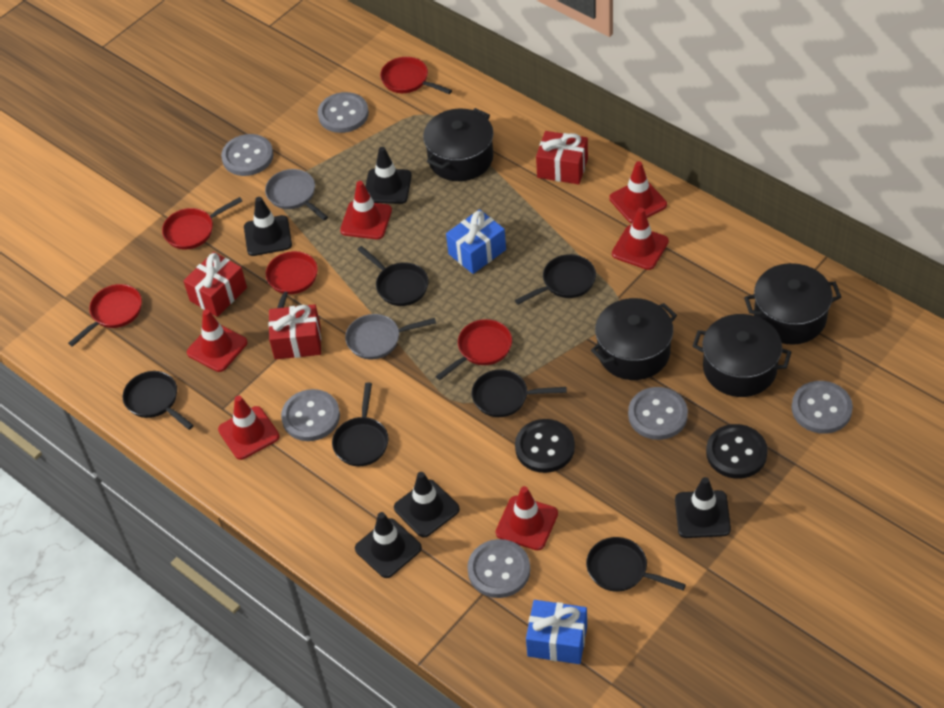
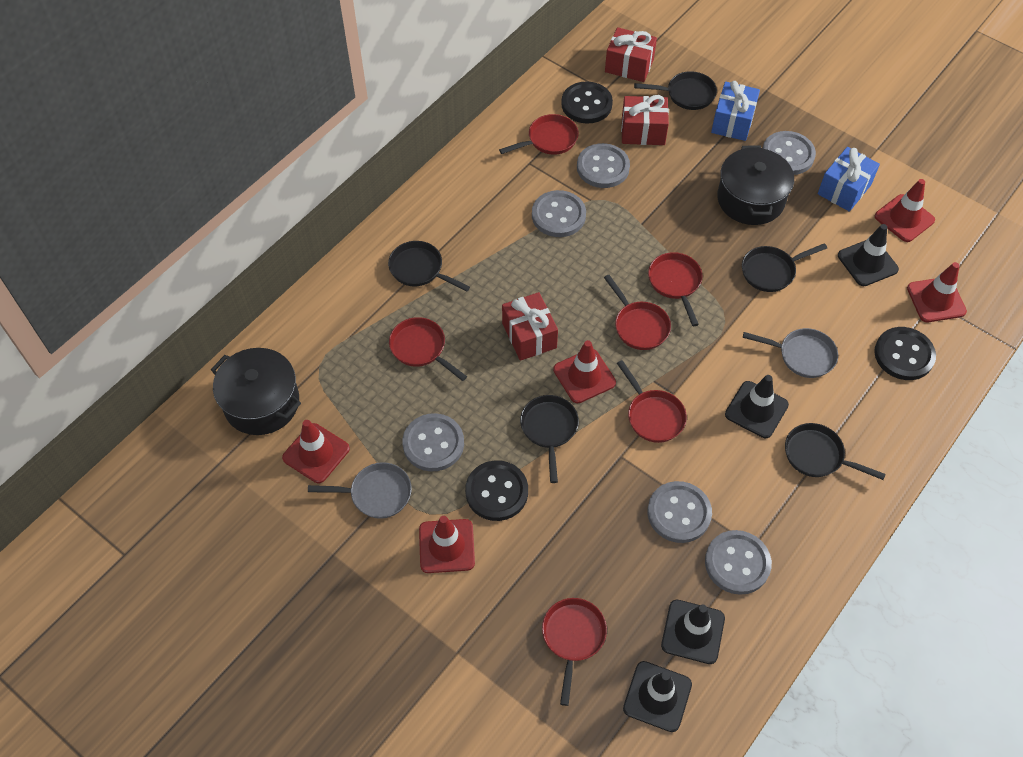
black button: [515,419,575,473] [706,424,768,479] = 2 -> [465,460,528,521] [561,81,613,124] [874,327,936,380] = 3
black pan: [122,371,194,430] [332,382,388,466] [357,246,429,306] [471,369,567,417] [515,254,596,304] [586,537,686,592] = 6 -> [388,241,470,292] [520,395,579,483] [634,71,717,110] [742,243,827,292] [785,423,886,480] = 5
black pot: [423,108,493,181] [591,298,677,380] [693,314,792,397] [744,263,841,345] = 4 -> [211,348,301,435] [717,146,794,225] = 2
black traffic cone: [244,197,292,256] [355,512,422,578] [366,147,412,204] [394,472,460,538] [675,477,731,538] = 5 -> [623,661,692,732] [661,600,725,664] [725,375,789,438] [838,224,899,286] = 4
red pan: [68,284,142,347] [162,197,242,249] [266,251,318,308] [380,57,452,94] [436,319,512,380] = 5 -> [389,317,467,381] [499,114,579,155] [542,598,607,706] [604,275,671,350] [617,360,687,443] [648,252,703,326] = 6
red traffic cone: [187,309,247,372] [218,396,279,460] [340,181,392,239] [496,486,558,550] [609,161,667,223] [612,208,669,270] = 6 -> [282,420,350,483] [419,516,475,573] [553,340,616,403] [875,179,935,242] [907,262,967,322] = 5

